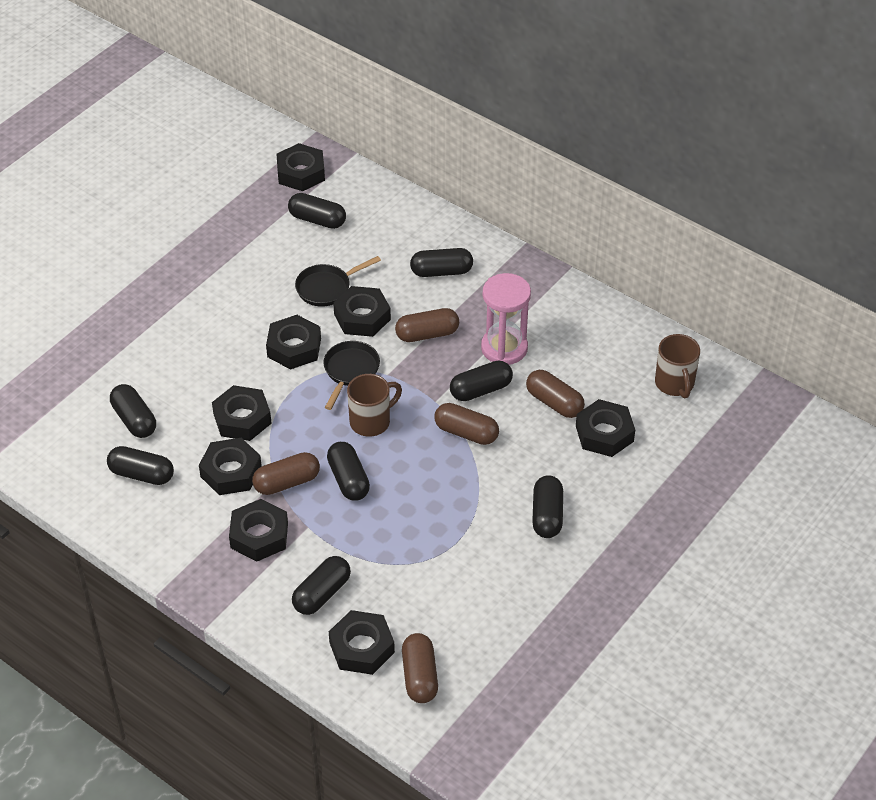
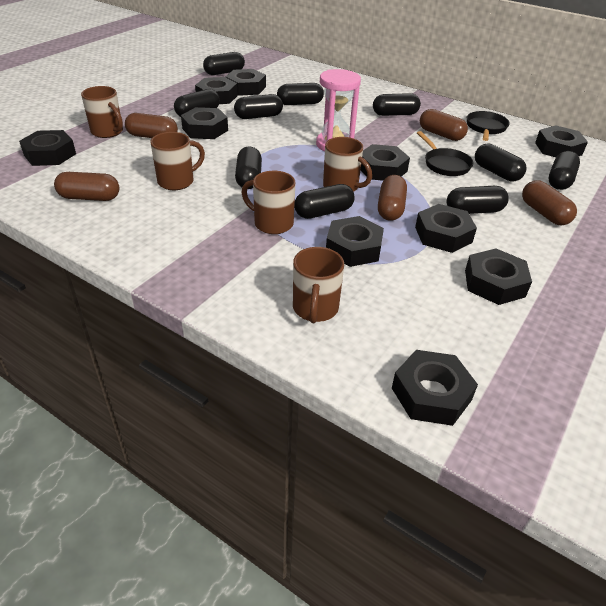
black capsule: [107,446,174,485] [110,384,156,438] [288,193,346,229] [292,556,351,615] [327,442,370,501] [410,248,473,277] [450,361,513,401] [532,475,563,538] = 8 -> [174,89,220,117] [203,52,245,75] [234,94,283,119] [235,146,262,189] [277,83,324,105] [294,184,355,219] [373,93,421,116] [447,186,509,214] [475,143,527,182] [549,151,580,190] = 10
black nut: [199,438,262,495] [212,385,272,441] [229,499,288,562] [266,315,321,370] [277,143,325,191] [329,610,395,675] [333,286,391,337] [576,399,635,457] = 8 -> [19,130,76,166] [181,107,228,139] [195,77,238,104] [226,69,266,96] [326,216,384,267] [361,144,410,181] [392,350,478,426] [415,204,477,253] [465,248,532,305] [535,125,588,157] = 10
brown mug: [347,374,402,437] [655,334,700,398] = 2 -> [81,86,123,138] [150,132,205,190] [242,171,295,234] [293,247,344,323] [323,137,372,192] = 5

